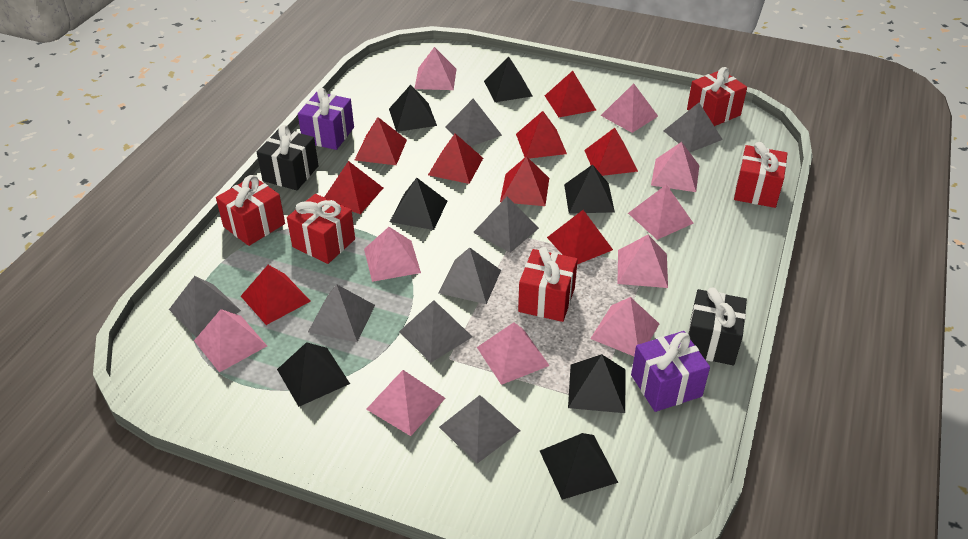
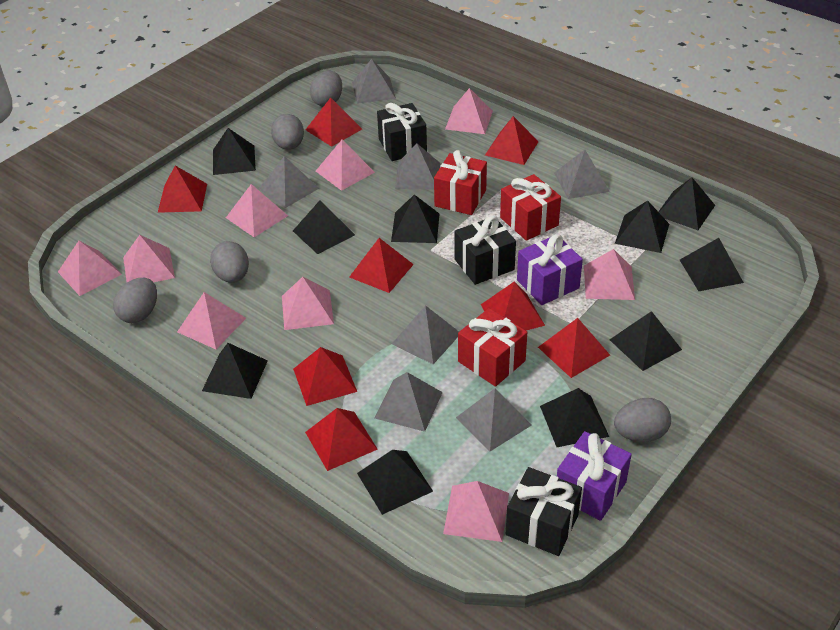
black gift: [257,125,319,190] [688,287,747,365] = 2 -> [377,103,427,161] [455,216,516,285] [506,467,582,556] = 3
black pyramid: [277,342,350,407] [389,85,437,132] [390,178,447,230] [484,57,532,102] [540,433,618,500] [564,164,615,214] [568,354,626,413] = 7 -> [202,343,268,399] [213,128,256,175] [293,200,355,254] [357,450,433,515] [391,195,440,243] [540,388,609,447] [609,311,682,371] [615,200,669,253] [658,177,715,230] [680,238,744,291] = 10
grey egg: none = 0 -> [113,278,157,323] [210,241,249,283] [271,114,304,150] [310,71,342,106] [614,398,671,442] = 5
grey pyramid: [169,276,241,337] [308,284,375,342] [399,300,473,363] [439,247,501,304] [439,395,520,464] [446,99,502,147] [473,197,539,253] [663,103,723,152] = 8 -> [259,156,319,208] [352,59,396,104] [375,372,443,432] [392,305,459,364] [395,143,440,190] [456,388,532,451] [554,150,610,199] = 7
pink pyramid: [194,309,267,372] [364,227,421,282] [366,370,446,436] [414,47,456,90] [477,322,550,385] [590,297,659,356] [601,83,658,133] [618,235,668,288] [628,184,694,240] [651,142,699,192] = 10 -> [58,241,122,296] [123,235,175,282] [177,292,246,349] [226,184,288,237] [282,277,334,330] [316,140,375,191] [443,481,509,542] [445,88,493,134] [584,249,635,300] = 9
red gift: [216,175,285,246] [287,194,355,264] [518,247,578,322] [687,67,747,126] [734,142,788,208] = 5 -> [434,150,487,215] [458,308,527,387] [500,174,561,241] = 3
red pyramid: [241,265,311,325] [324,161,383,214] [355,117,407,165] [428,134,483,184] [500,156,549,206] [516,111,567,159] [545,71,597,117] [547,210,613,264] [584,128,638,176] = 9 -> [158,166,207,213] [293,347,357,406] [305,97,362,147] [305,408,378,471] [349,238,414,293] [481,282,545,331] [485,116,539,165] [538,318,610,378] = 8

